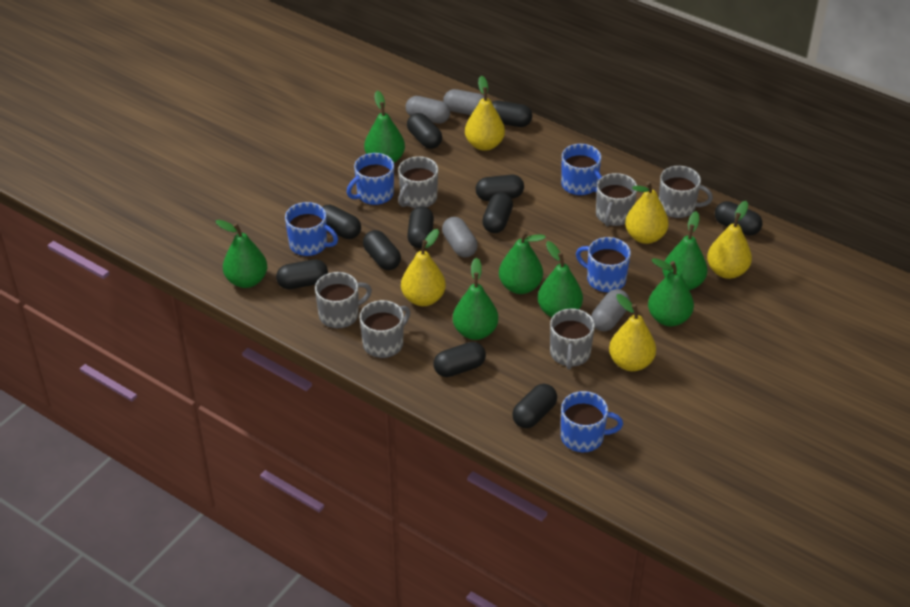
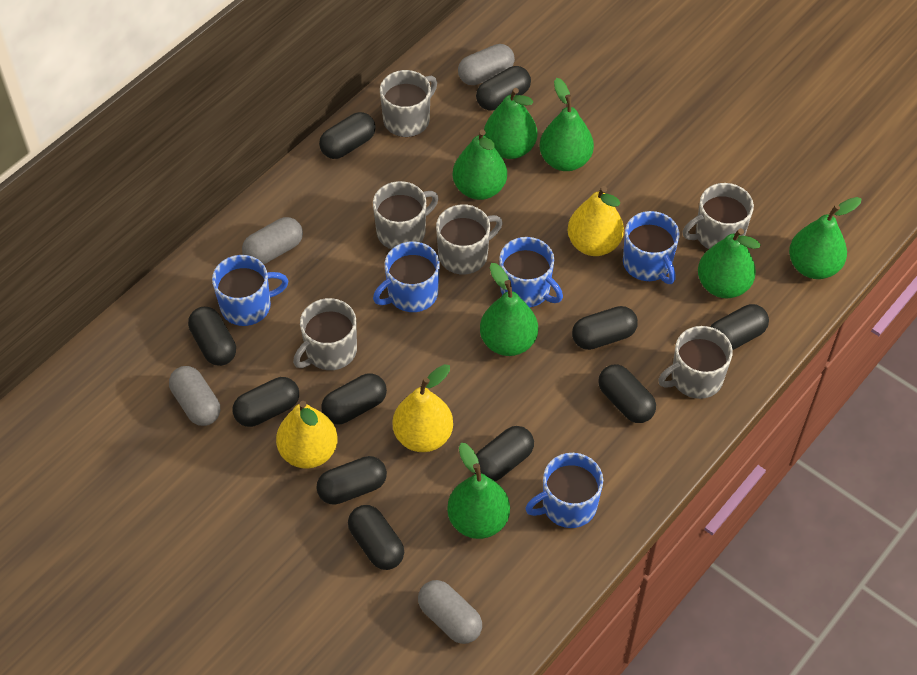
yellow pear: [401,229,446,306] [465,75,505,151] [609,294,656,371] [625,181,669,244] [707,201,752,279] = 5 -> [276,401,338,469] [393,364,453,452] [568,186,624,256] = 3

